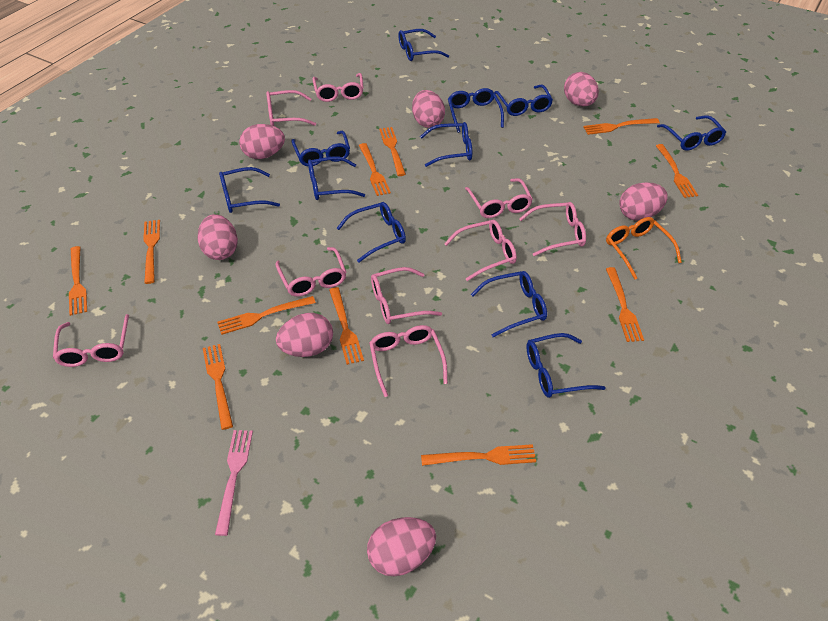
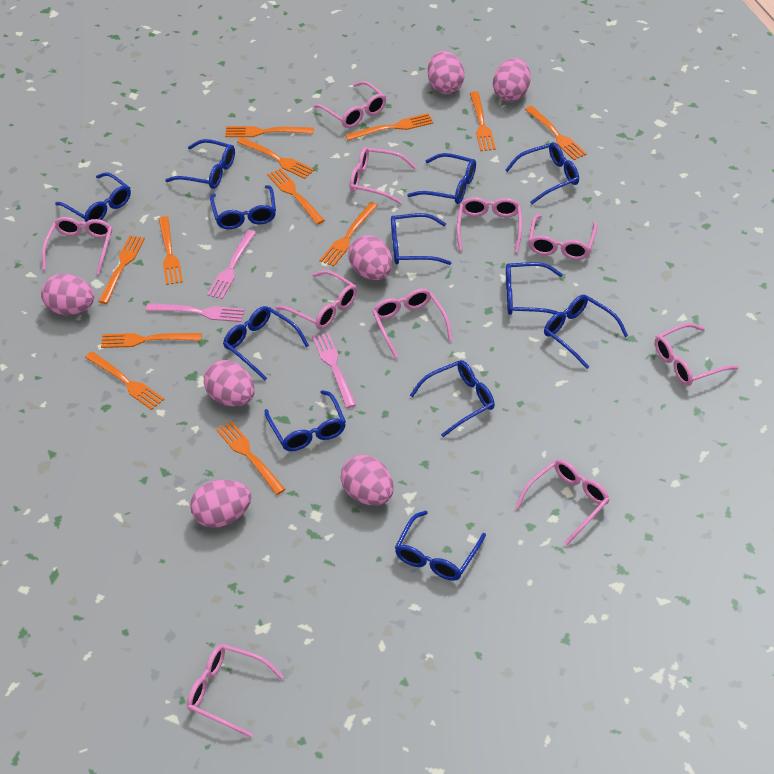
blue glasses: [219,167,280,213] [291,131,350,166] [308,156,365,200] [337,202,406,263] [398,29,449,61] [420,122,472,167] [448,88,504,133] [471,271,547,337] [494,85,553,116] [526,333,605,398] [657,115,726,151] = 11 -> [55,172,131,222] [165,139,235,189] [210,185,276,229] [223,306,309,380] [264,390,346,451] [391,213,451,265] [395,510,486,581] [407,153,476,204] [410,360,495,437] [505,142,579,204] [506,262,567,317] [544,295,628,369] = 12
orange fork: [69,246,87,316] [143,220,160,284] [203,344,233,430] [217,296,316,335] [329,287,364,365] [359,143,391,196] [379,127,406,176] [421,444,536,466] [583,118,660,135] [606,267,644,342] [656,144,698,198] = 11 -> [85,351,165,410] [98,235,145,304] [101,333,202,348] [159,216,183,285] [216,421,286,495] [225,126,314,137] [237,137,314,179] [267,168,325,225] [320,202,378,267] [345,113,433,141] [470,91,496,151] [525,106,587,160] = 12
orange glasses: [606,217,682,279] = 1 -> none = 0
pink fork: [215,430,253,536] = 1 -> [146,303,245,322] [207,230,256,299] [312,332,356,408] = 3
pink glasses: [53,314,129,367] [266,90,316,126] [275,247,346,296] [312,73,363,102] [369,325,448,397] [371,267,442,324] [444,220,517,281] [465,178,533,218] [519,202,586,256] = 9 -> [42,217,112,274] [187,644,284,738] [276,270,357,329] [314,81,386,128] [350,147,416,204] [372,289,452,359] [457,197,522,253] [515,459,610,545] [528,214,598,260] [655,323,739,386] = 10

